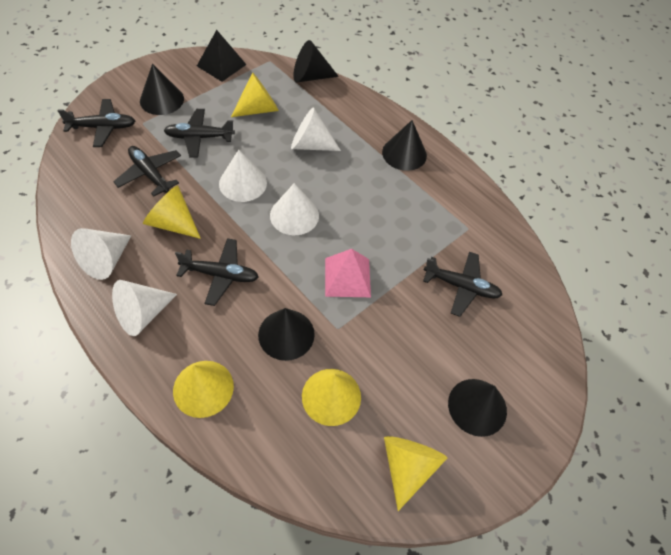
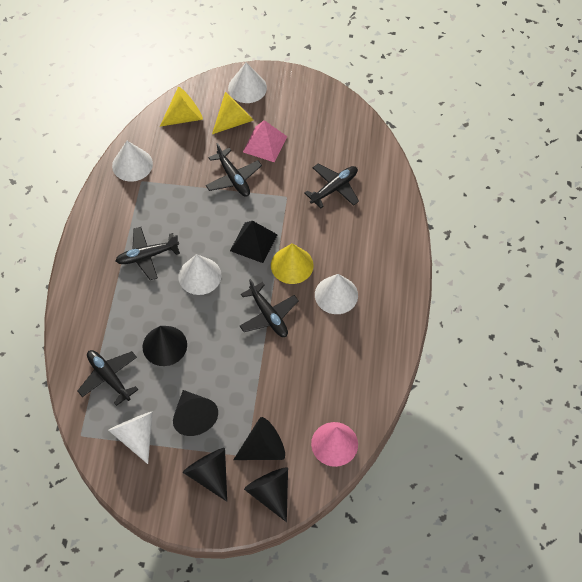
pink cone: none = 0 -> [311,422,358,467] = 1
yellow cone: [143,185,201,239] [173,361,234,418] [231,72,279,117] [302,369,361,426] [384,436,447,511] = 5 -> [160,87,203,127] [212,92,254,134] [271,243,313,284] = 3

